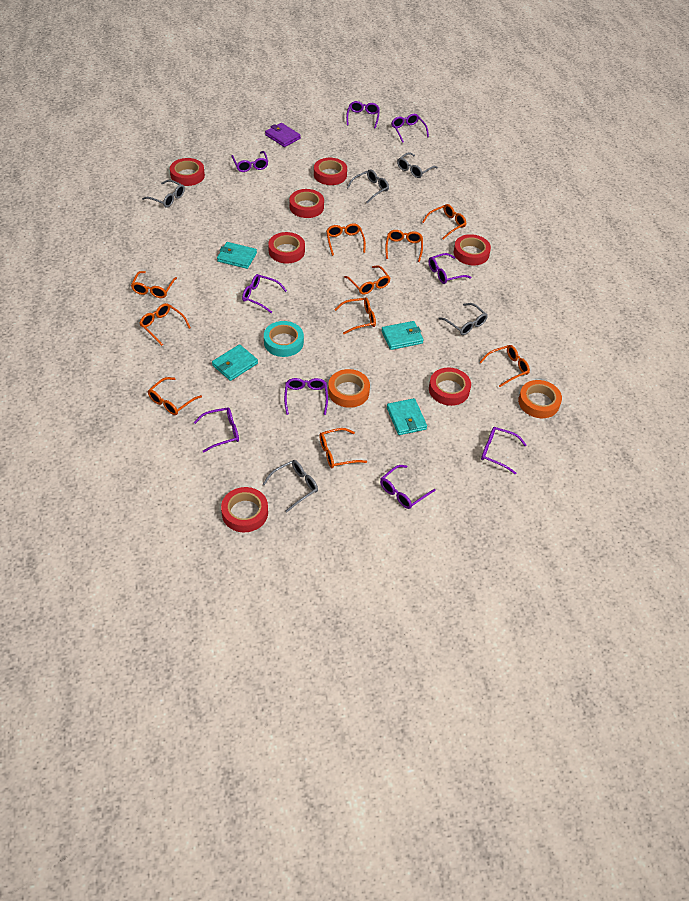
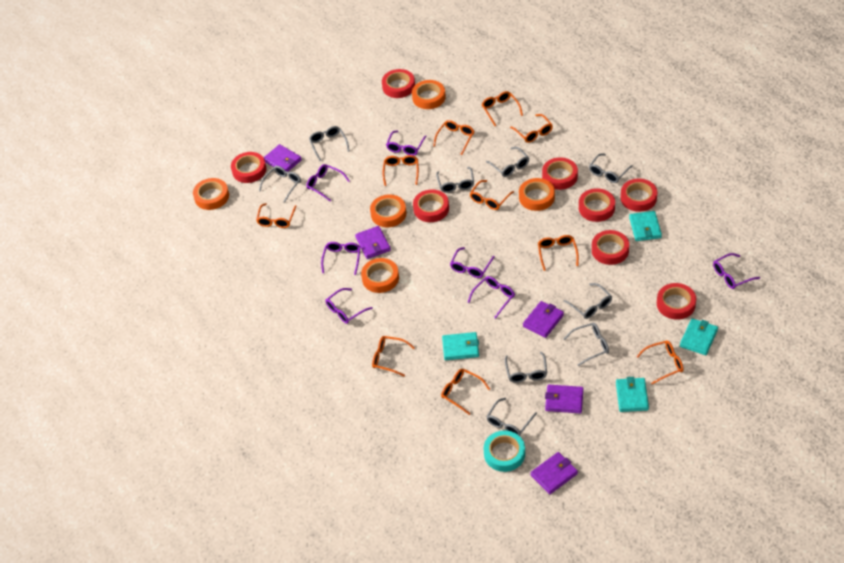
grey glasses: [142,180,185,208] [263,460,318,512] [347,169,389,203] [397,152,438,178] [438,303,488,335] = 5 -> [259,166,301,203] [309,126,350,161] [436,167,474,193] [486,147,529,177] [486,398,537,436] [505,352,547,383] [564,283,612,319] [564,323,609,366] [589,153,633,183] = 9
orange tape: [328,369,370,408] [518,380,562,418] = 2 -> [193,178,229,210] [361,258,399,293] [370,195,406,227] [412,80,446,109] [519,178,555,211] = 5
purple glasses: [194,407,239,453] [232,151,268,172] [242,274,287,313] [284,378,328,415] [346,101,380,129] [380,465,436,509] [391,114,429,143] [428,253,472,284] [481,427,527,474] = 9 -> [306,164,350,202] [321,242,361,275] [326,288,373,324] [386,130,427,156] [450,247,495,278] [467,276,515,319] [713,253,760,289] = 7
purple wallet: [265,123,301,147] = 1 -> [263,144,302,172] [355,226,391,259] [523,301,564,338] [530,452,578,494] [545,385,584,413] = 5
red tape: [170,158,205,186] [221,487,268,532] [268,232,305,263] [290,189,324,218] [314,158,347,185] [429,368,471,406] [454,234,491,265] = 7 -> [231,152,266,183] [382,69,415,98] [413,189,449,222] [542,157,578,190] [579,188,615,222] [592,230,629,265] [621,179,657,212] [657,283,696,320] = 8

